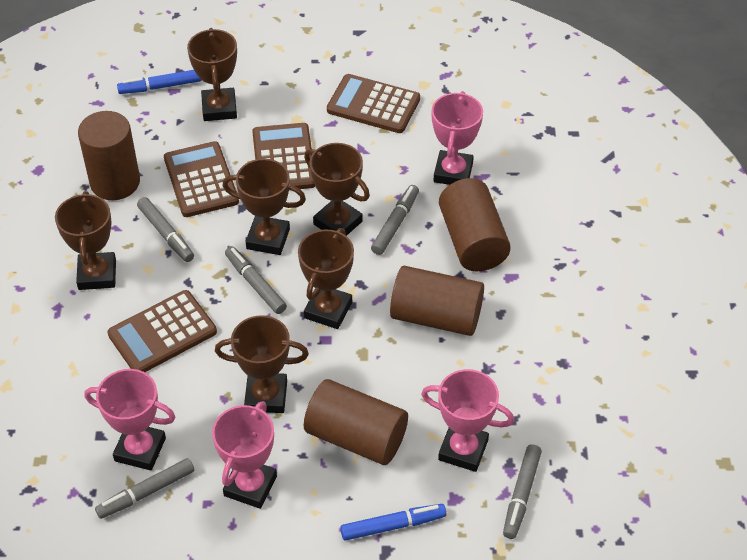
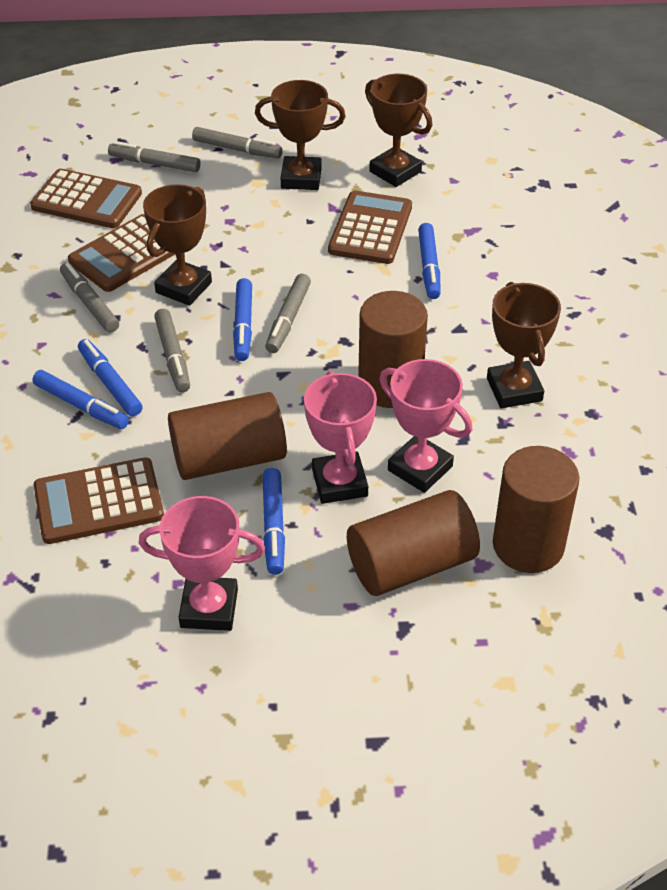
blue marker: [117,70,202,94] [340,504,446,541] = 2 -> [33,370,129,429] [78,339,143,416] [233,278,252,361] [263,468,285,575] [418,223,441,299] = 5
brown trophy: [55,191,116,290] [187,28,237,121] [215,315,309,413] [222,159,306,255] [298,228,354,329] [304,143,370,236] = 6 -> [143,184,212,306] [255,80,346,190] [365,74,432,187] [487,282,561,408] = 4
pink trophy: [84,369,176,471] [212,401,277,509] [421,369,514,472] [432,91,483,185] = 4 -> [139,496,265,631] [304,371,377,504] [379,359,472,493] = 3

